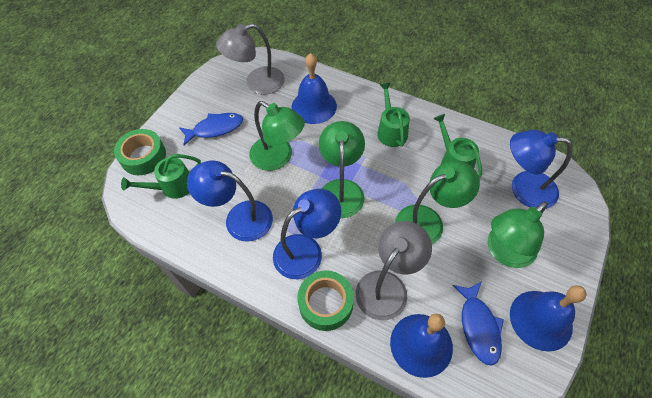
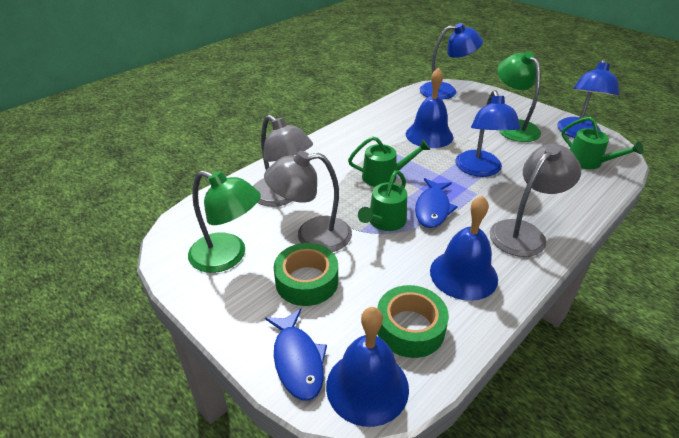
green lamp: [249,101,305,171] [319,121,365,218] [395,161,480,244] [488,201,548,268] = 4 -> [188,170,261,273] [497,51,541,142] = 2
grey lamp: [216,23,285,95] [356,221,432,320] = 2 -> [253,115,313,207] [264,151,352,252] [490,144,581,257] = 3

